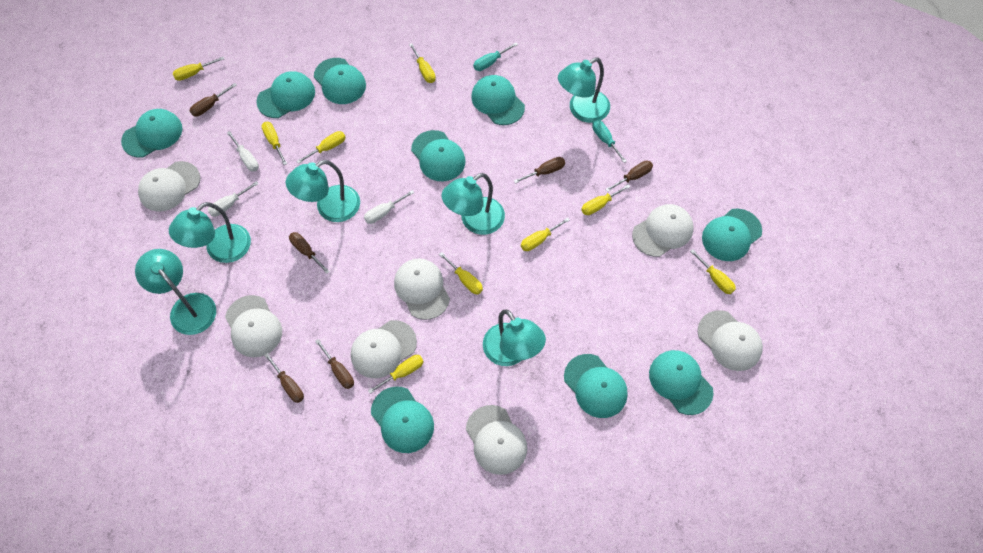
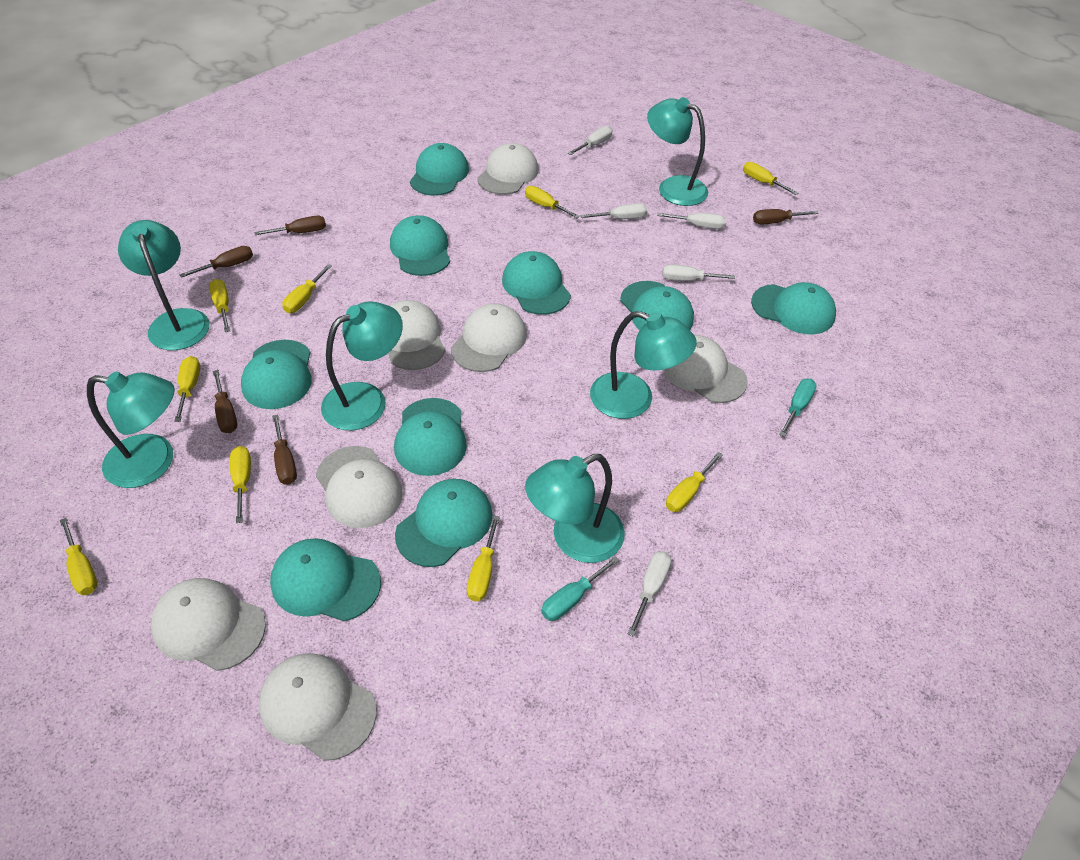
brown screwdriver: [189,83,237,117] [264,353,304,403] [289,232,330,274] [315,339,354,389] [514,157,565,184] [605,161,653,192] = 6 -> [180,246,253,278] [213,370,237,433] [254,216,326,235] [272,414,297,485] [753,209,819,224] = 5
white screwdriver: [208,181,259,217] [227,131,259,172] [364,190,414,224] = 3 -> [568,126,612,155] [580,203,647,219] [628,551,671,637] [657,213,726,229] [662,264,735,281] = 5

